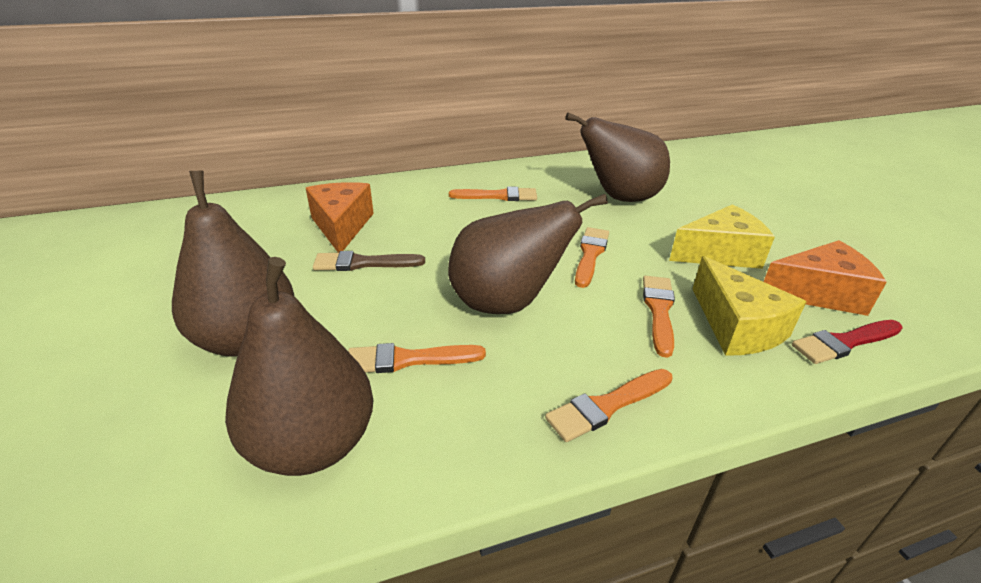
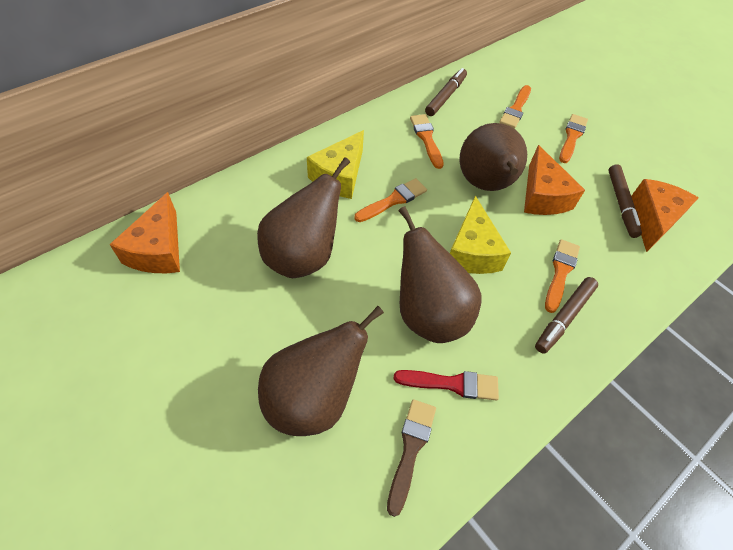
brown marker: none = 0 -> [425,68,467,116] [535,277,598,354] [608,164,642,238] = 3
orange cheese: [306,182,374,253] [763,240,887,316] = 2 -> [109,192,180,273] [524,145,585,215] [631,179,698,252] = 3

